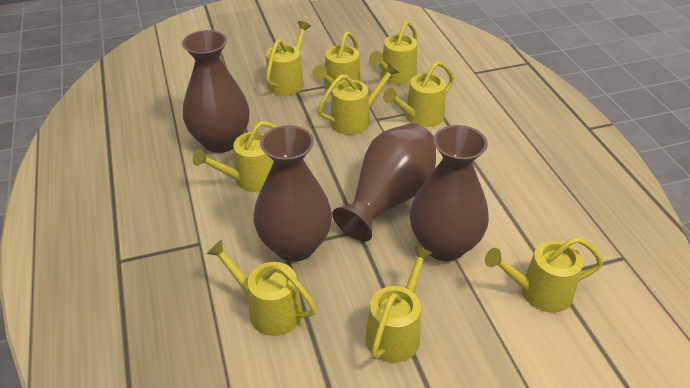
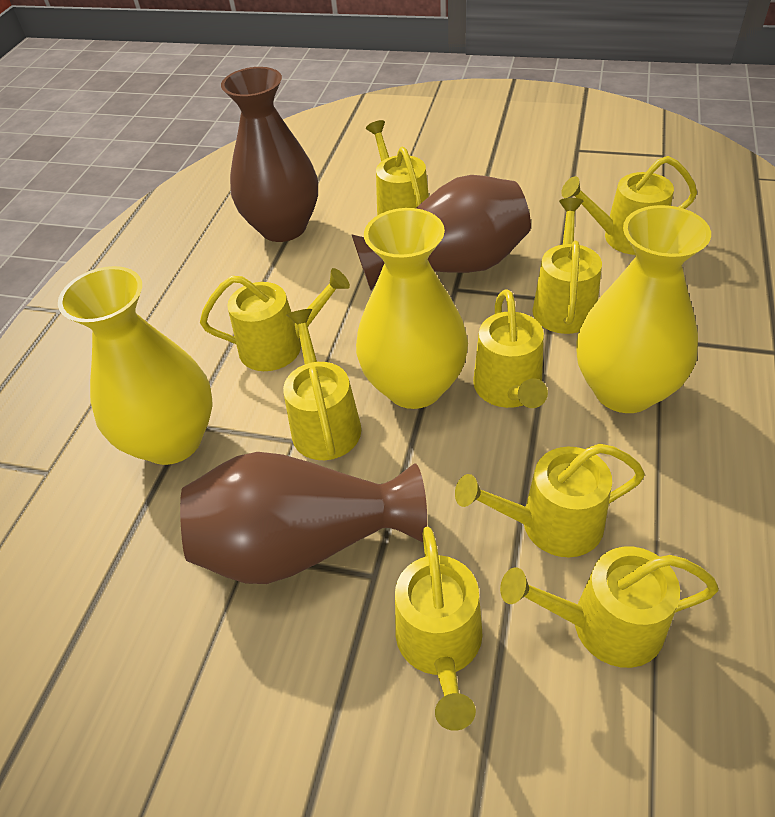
brown vase: [182,30,250,153] [254,125,332,262] [332,123,436,241] [410,125,489,261] = 4 -> [180,452,427,584] [221,67,318,242] [352,175,531,290] = 3
yellow vase: none = 0 -> [58,266,213,465] [356,208,468,409] [576,205,711,413] = 3

